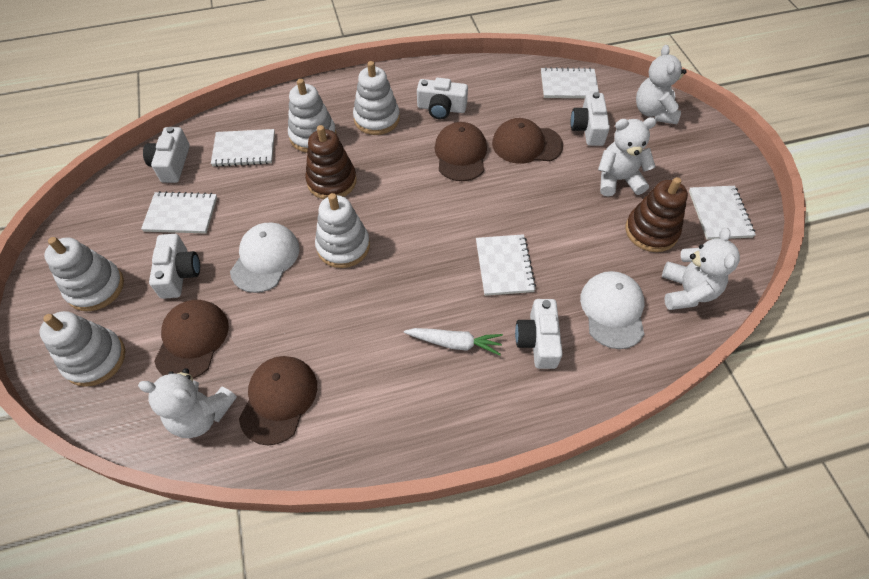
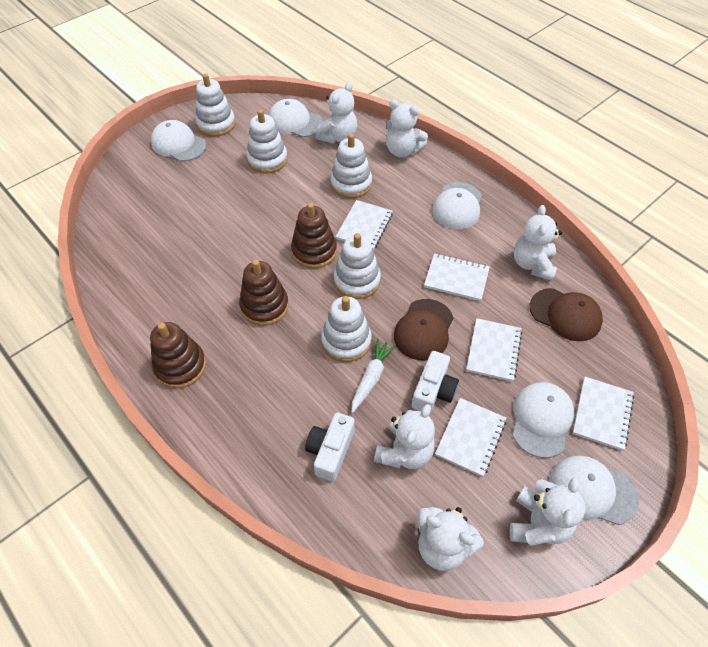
brown cap: [154,300,229,379] [239,356,317,445] [434,122,487,181] [492,118,563,164] = 4 -> [394,299,453,360] [530,288,603,341] = 2
brown stacking toy: [305,125,357,199] [626,177,688,252] = 2 -> [150,322,206,389] [239,260,289,326] [291,203,337,269] = 3
white camera: [143,127,190,183] [149,234,200,299] [417,78,468,119] [515,299,563,369] [570,92,610,146] = 5 -> [305,413,355,481] [412,351,459,413] = 2
white cap: [230,222,300,293] [580,271,644,349] = 2 -> [151,120,206,162] [269,99,323,137] [432,182,482,229] [513,382,575,458] [550,456,639,525] = 5
white teddy bear: [138,368,237,438] [598,117,657,197] [636,45,686,124] [662,228,740,310] = 4 -> [315,82,357,144] [374,404,435,469] [386,100,428,157] [418,507,484,571] [509,477,585,546] [514,205,562,281] = 6

